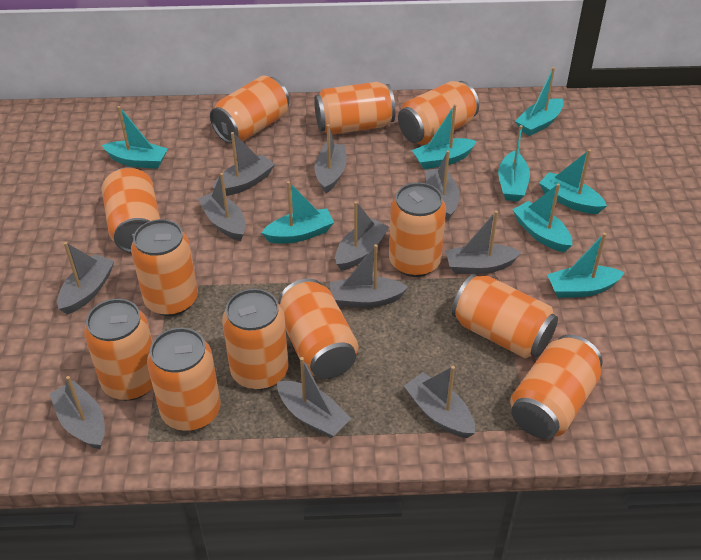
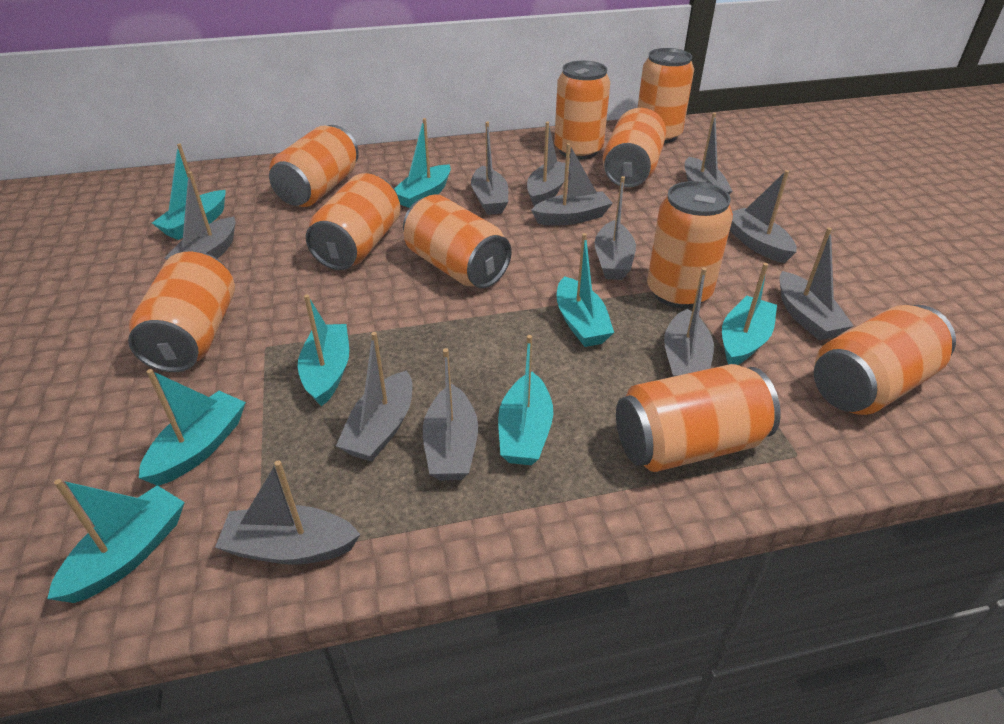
grey boat: [49,376,105,449] [57,242,115,314] [198,173,246,241] [213,132,275,196] [277,357,351,438] [314,124,346,193] [330,244,408,308] [335,201,389,271] [404,366,475,438] [425,150,460,220] [445,211,521,274] = 11 -> [165,171,235,260] [215,460,361,565] [336,332,412,462] [423,348,478,481] [471,122,508,215] [527,121,570,206] [531,143,613,225] [595,176,636,280] [664,268,714,377] [685,113,732,194] [730,170,797,263] [779,227,854,340] = 12
orange can: [84,299,153,400] [102,167,160,253] [131,219,198,316] [147,328,221,431] [210,76,290,144] [222,289,288,390] [279,278,358,379] [314,82,395,135] [389,182,446,277] [398,81,479,145] [452,274,558,359] [510,334,603,439] = 12 -> [128,252,235,372] [269,125,359,207] [306,173,400,270] [403,194,511,288] [554,61,610,160] [602,108,666,188] [616,364,781,472] [637,48,694,144] [647,181,733,308] [814,305,956,415] = 10

